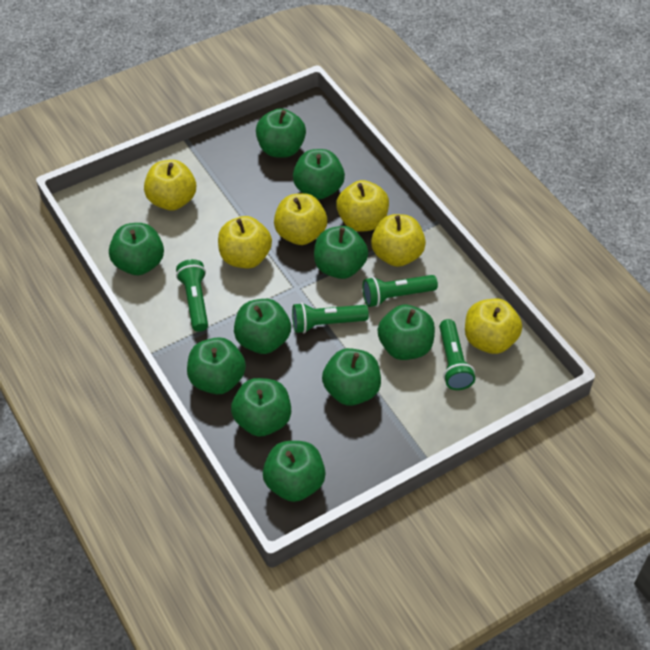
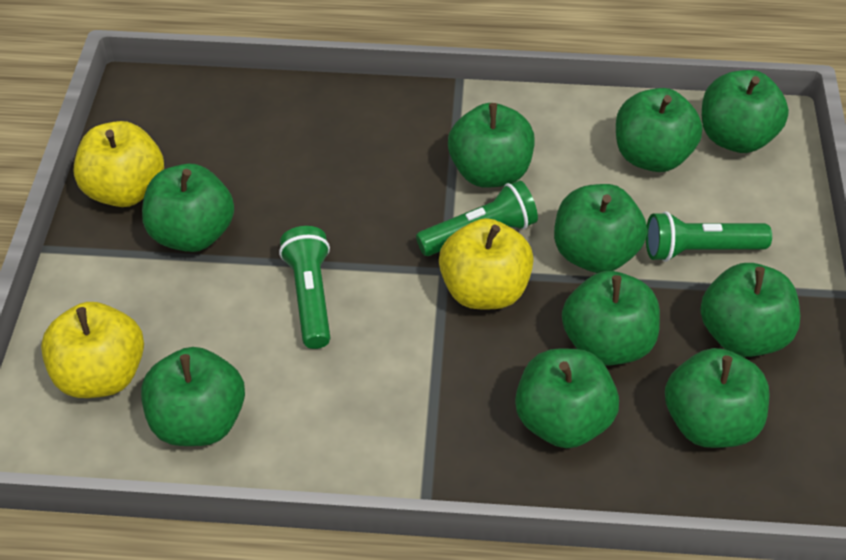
green flashlight: [176,259,208,332] [292,302,369,333] [363,275,438,307] [439,319,475,390] = 4 -> [279,226,330,349] [416,181,538,256] [646,211,772,262] = 3
yellow apple: [144,160,196,211] [218,216,272,269] [274,193,327,245] [336,180,389,232] [371,214,426,267] [465,299,522,354] = 6 -> [41,302,144,398] [74,121,164,207] [439,218,534,309] = 3

